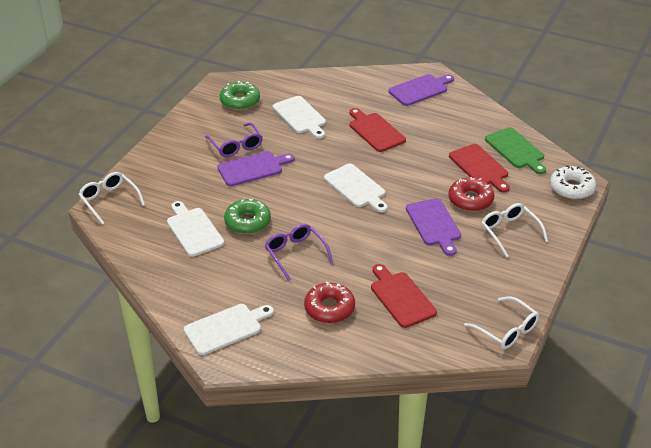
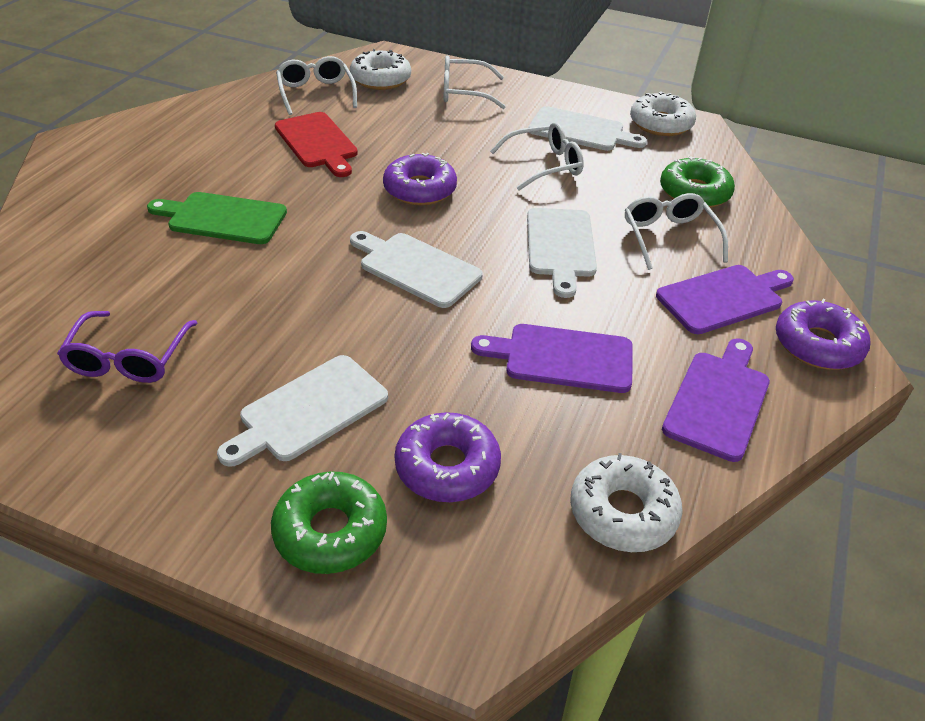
purple donut: none = 0 -> [383,153,457,205] [395,412,501,502] [776,299,870,369] = 3
purple glasses: [205,122,263,157] [265,224,333,281] = 2 -> [57,311,197,383] = 1
red cutting board: [350,108,406,152] [371,264,437,328] [449,144,510,193] = 3 -> [275,112,358,177] = 1
red donut: [304,282,355,323] [448,177,494,212] = 2 -> none = 0
white donut: [550,166,596,200] = 1 -> [350,49,411,90] [570,453,683,552] [630,92,696,136] = 3
white glasses: [78,172,145,225] [464,296,539,349] [481,203,548,257] = 3 -> [276,56,357,115] [444,55,506,109] [490,122,584,191] [625,193,728,270] = 4

